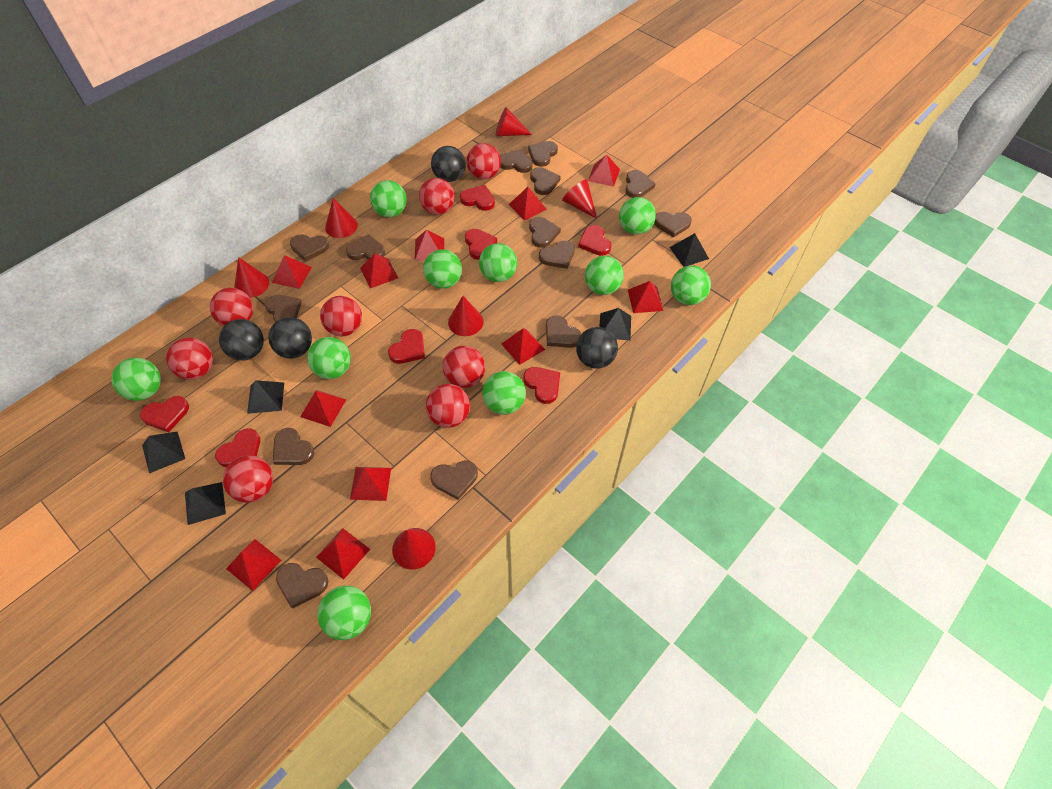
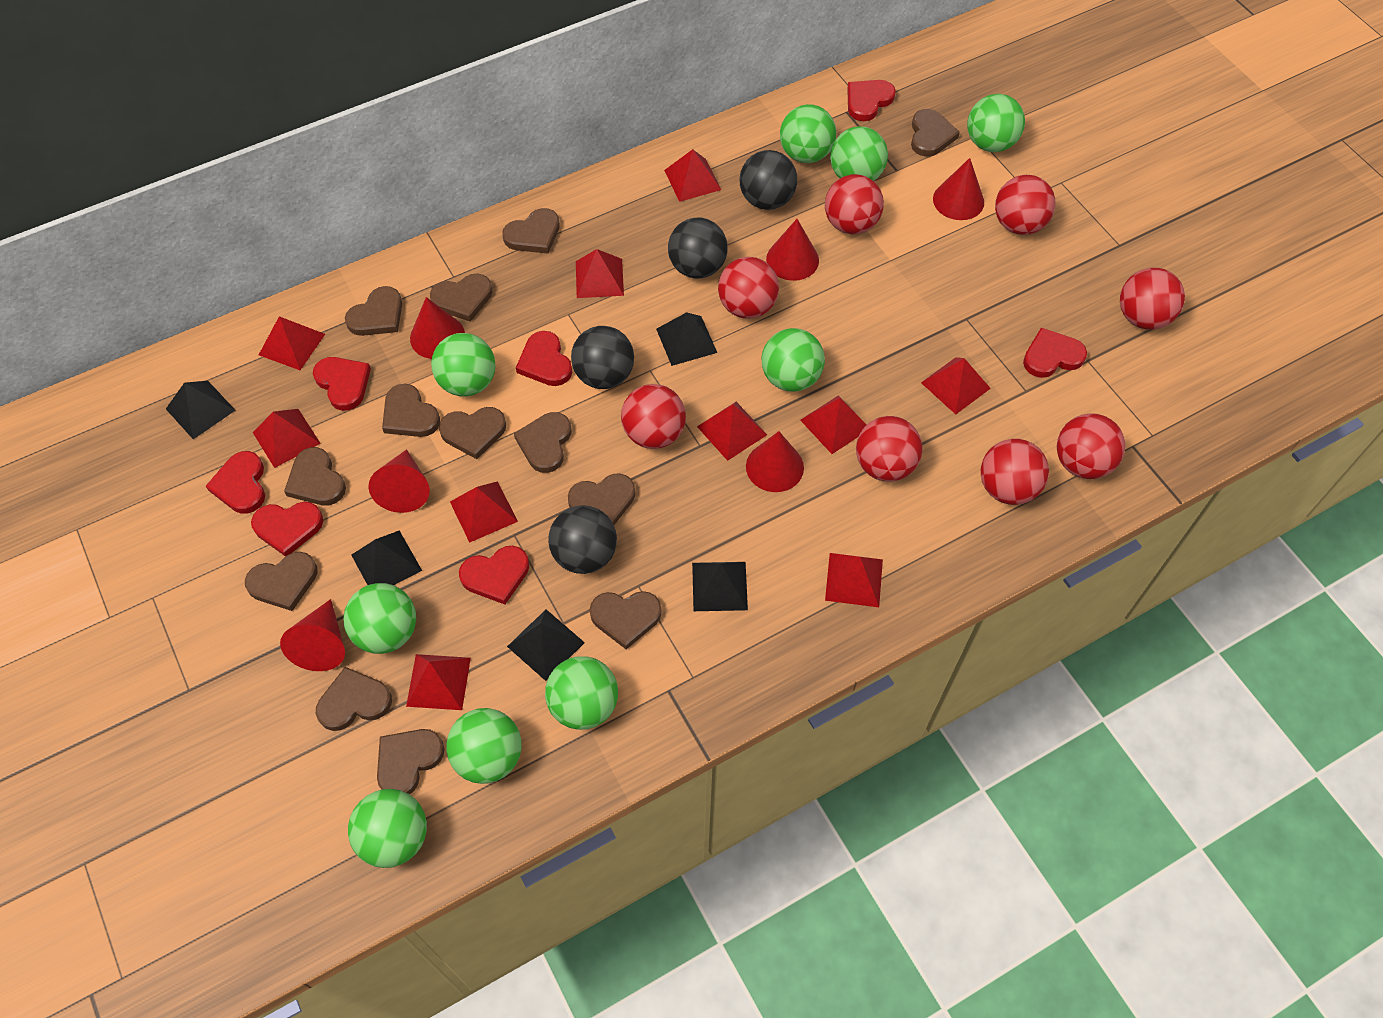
brown heart: [265,295,302,322] [273,428,314,465] [276,563,328,609] [290,234,329,262] [346,234,385,260] [430,461,478,500] [500,149,533,173] [528,141,558,167] [529,217,561,248] [530,167,561,195] [539,241,575,269] [546,315,581,348] [626,170,656,198] [654,212,692,238] = 14 -> [245,552,318,611] [284,447,346,506] [316,667,392,731] [345,286,402,336] [377,729,445,794] [382,384,440,437] [430,273,492,322] [439,407,506,459] [502,208,560,254] [514,412,571,473] [568,474,635,525] [590,591,662,649] [911,109,960,157] = 13
green ball: [111,358,161,401] [307,337,351,379] [317,586,371,640] [370,180,407,217] [423,249,462,289] [479,243,517,282] [482,371,526,415] [585,256,624,295] [619,197,656,234] [671,266,711,305] = 10 -> [344,583,416,654] [348,789,427,868] [431,333,495,397] [446,708,522,784] [545,656,618,730] [761,328,825,392] [780,104,836,163] [830,126,888,181] [967,94,1025,152] = 9
red pyramid: [226,539,281,591] [272,255,312,289] [300,390,346,427] [316,528,370,579] [350,467,391,501] [360,253,398,288] [415,229,444,261] [501,328,545,365] [509,187,547,221] [588,154,620,187] [628,281,663,313] = 11 -> [253,409,321,468] [259,316,325,370] [406,654,471,710] [450,481,518,543] [576,249,624,298] [664,149,721,202] [697,402,767,461] [800,395,867,454] [825,553,883,607] [921,357,991,414] = 10

